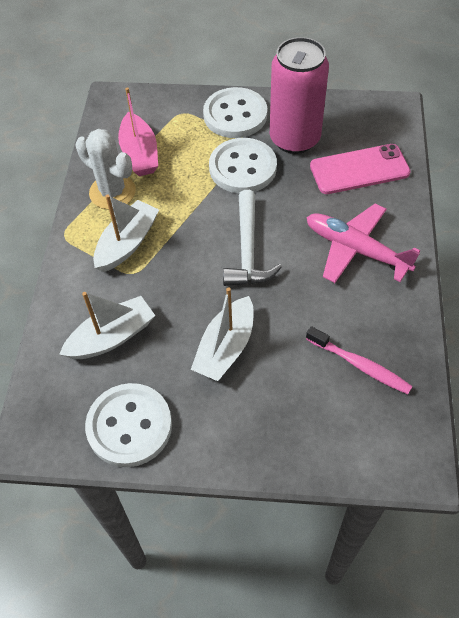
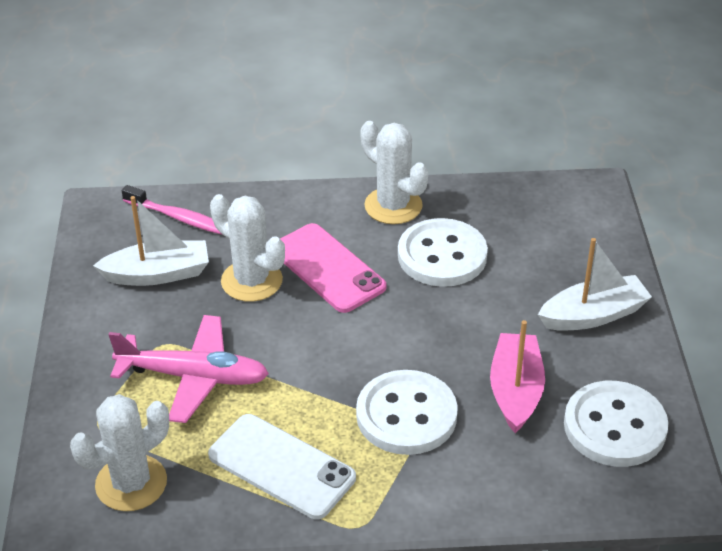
pink can: [270,37,329,154] = 1 -> none = 0
white boat: [59,292,155,359] [93,194,159,272] [191,287,254,381] = 3 -> [93,196,209,286] [538,238,652,331] = 2
white cactus: [75,129,136,210] = 1 -> [70,394,169,511] [210,194,285,302] [361,121,428,224] = 3
white hammer: [223,190,282,286] = 1 -> none = 0
white phone: none = 0 -> [208,414,356,519] = 1

